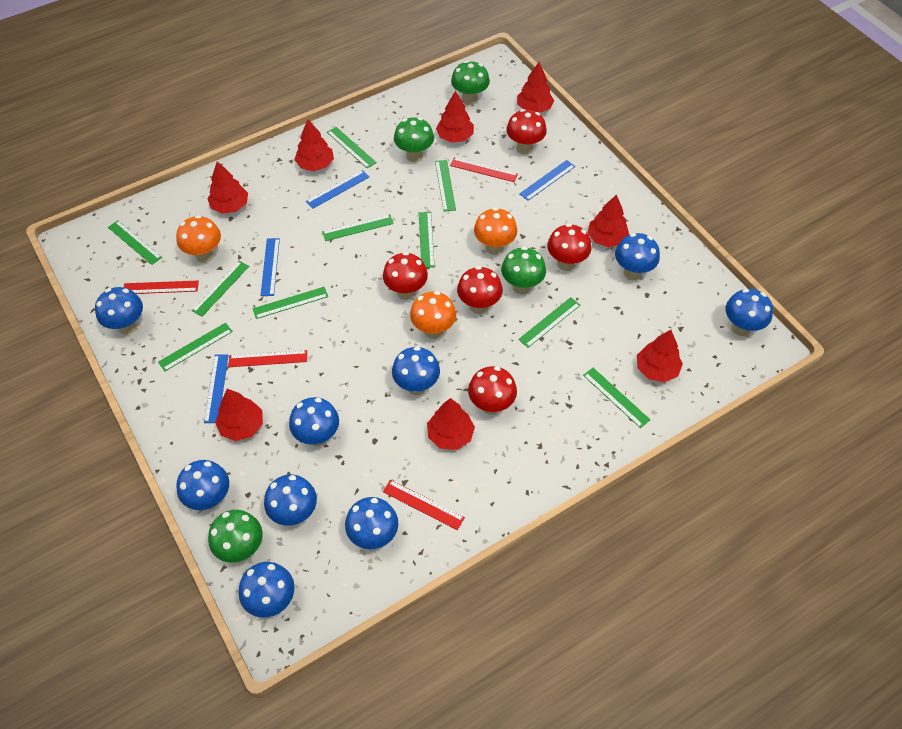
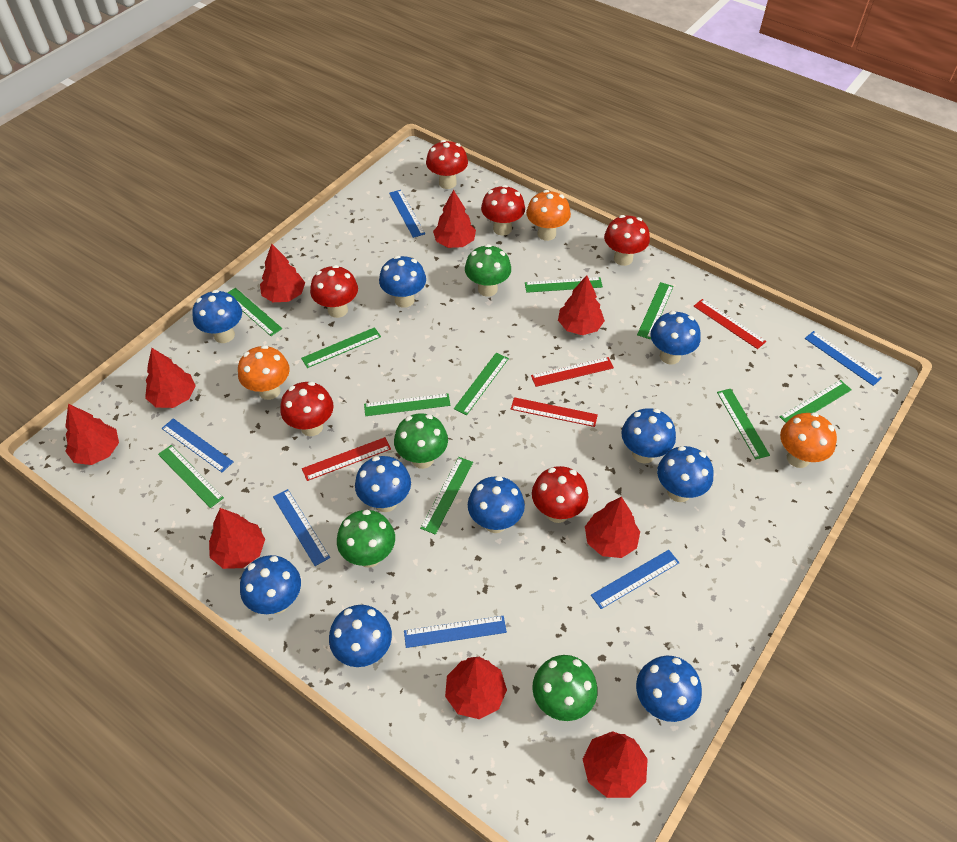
blue mushroom: [95,287,143,335] [176,460,229,510] [239,562,295,618] [264,475,317,526] [289,397,339,446] [345,497,398,549] [392,346,440,395] [615,233,660,280] [726,289,773,336] = 9 -> [192,290,242,343] [240,555,301,614] [329,605,392,667] [355,456,411,512] [379,256,426,308] [468,476,525,533] [621,408,676,464] [636,656,702,722] [650,311,701,365] [657,446,713,502] = 10
blue ruler: [204,355,229,423] [260,238,280,296] [306,170,369,209] [519,160,575,201] = 4 -> [162,418,234,472] [273,489,330,566] [389,190,425,238] [404,616,507,648] [591,550,679,609] [805,331,882,386] = 6
red mushroom: [383,252,428,300] [457,266,503,314] [468,366,517,415] [506,109,547,155] [547,223,591,271] = 5 -> [280,382,334,436] [310,265,358,318] [426,140,468,189] [481,185,525,236] [532,466,588,523] [604,215,650,266] = 6
red tree: [207,161,248,214] [215,389,263,441] [295,119,334,171] [427,398,475,450] [436,90,474,143] [517,62,554,113] [587,194,629,247] [637,330,683,382] = 8 -> [65,404,119,465] [145,348,196,408] [209,508,265,569] [260,244,305,302] [433,190,476,248] [445,657,507,719] [558,275,605,335] [583,731,648,798] [585,497,640,558] = 9

